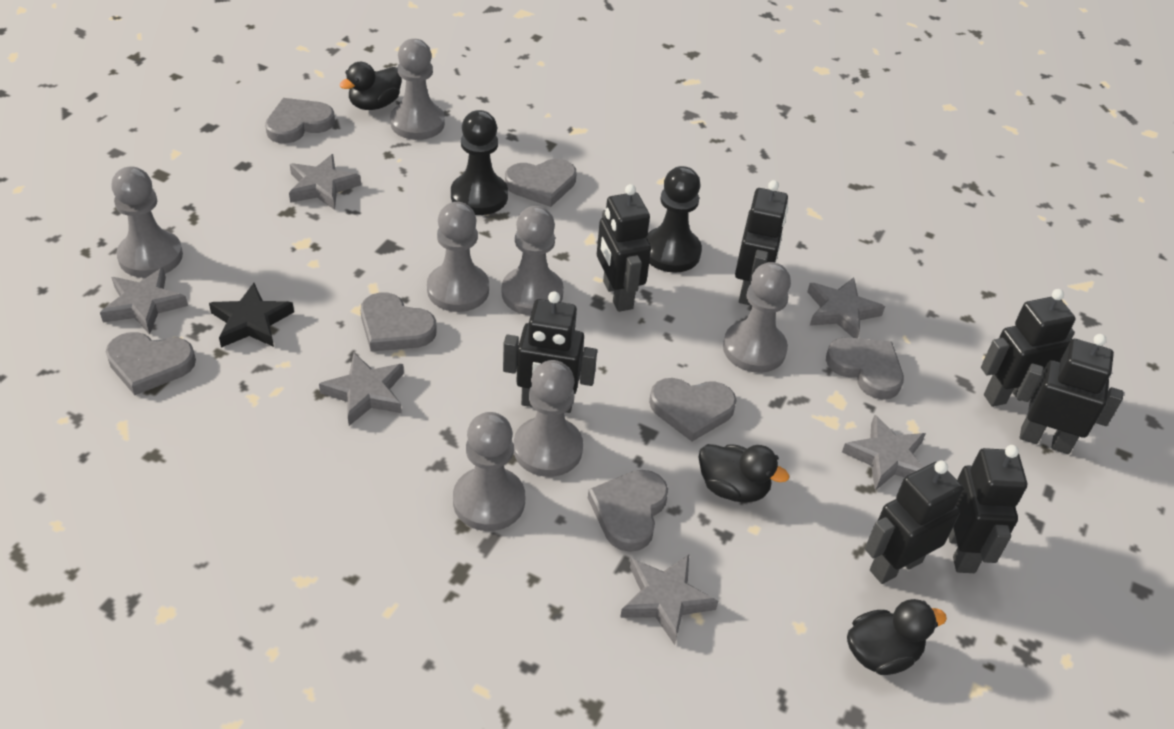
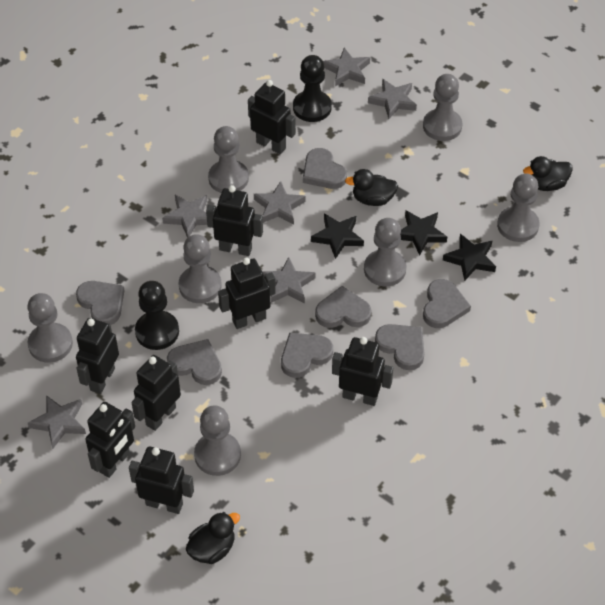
black robot: [503,291,597,413] [597,184,651,312] [735,180,788,306] [865,461,963,584] [948,445,1027,573] [981,289,1076,407] [1016,334,1123,454] = 7 -> [76,318,119,394] [85,402,135,478] [129,446,194,514] [131,355,181,431] [206,185,263,256] [218,257,276,329] [248,80,296,154] [332,337,393,406] = 8
black star: [209,283,294,348] = 1 -> [311,213,364,259] [400,211,447,256] [443,234,496,281] = 3

